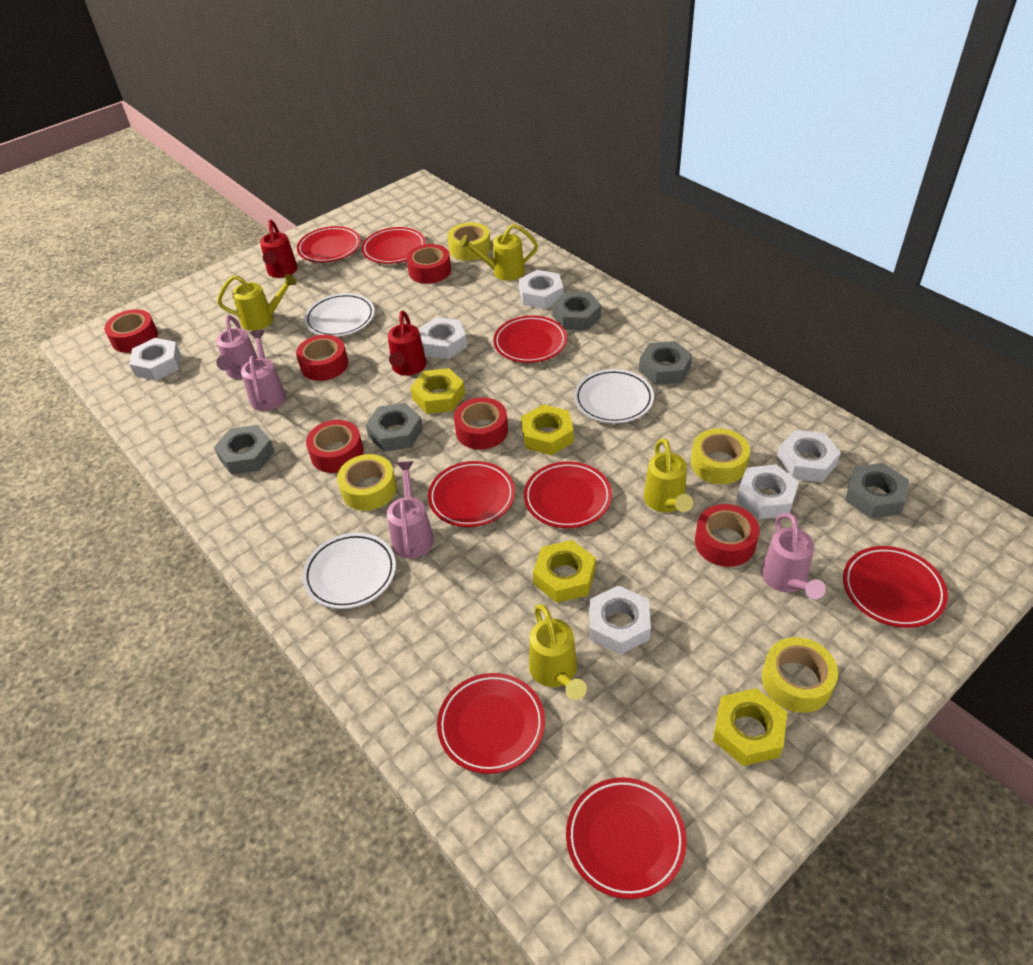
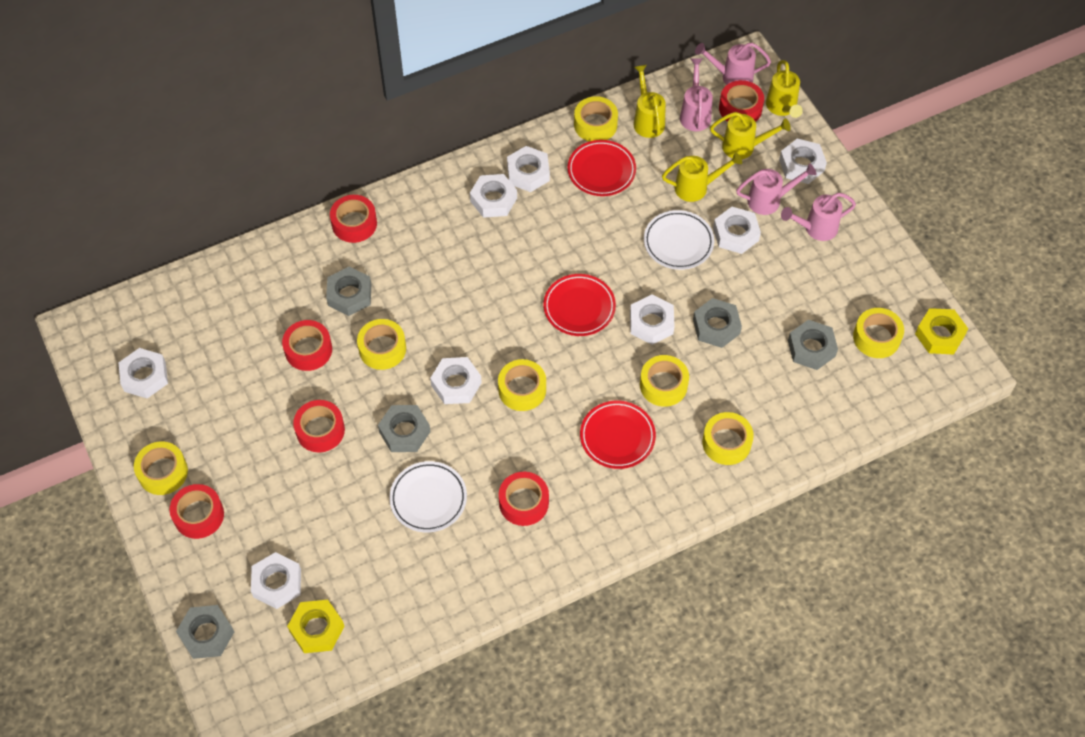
red plate: [297,226,361,263] [362,227,426,264] [428,461,515,527] [437,673,545,774] [493,316,567,363] [524,461,612,528] [566,777,687,899] [843,546,948,628] = 8 -> [543,274,616,336] [568,140,636,196] [580,401,656,469] = 3
red watering can: [260,219,298,278] [388,311,426,376] = 2 -> none = 0
white nut: [129,338,181,381] [419,317,467,359] [519,270,563,309] [590,585,651,655] [736,464,799,519] [776,430,841,482] = 6 -> [118,348,168,398] [251,552,301,609] [430,357,482,404] [470,174,517,218] [507,146,550,192] [630,295,675,345] [713,207,761,254] [779,138,827,184] = 8
white plate: [302,533,396,609] [304,293,375,337] [574,369,654,423] = 3 -> [389,461,467,532] [644,210,714,270] = 2
yellow nut: [410,368,465,414] [521,404,574,455] [533,540,596,603] [713,688,787,766] = 4 -> [287,600,345,653] [915,308,968,355] = 2
yellow tape: [337,454,397,511] [447,222,491,261] [691,428,750,484] [762,637,838,713] = 4 -> [134,441,188,495] [357,319,406,370] [498,359,546,411] [574,96,618,142] [640,355,689,407] [702,412,754,465] [853,308,904,358] = 7

